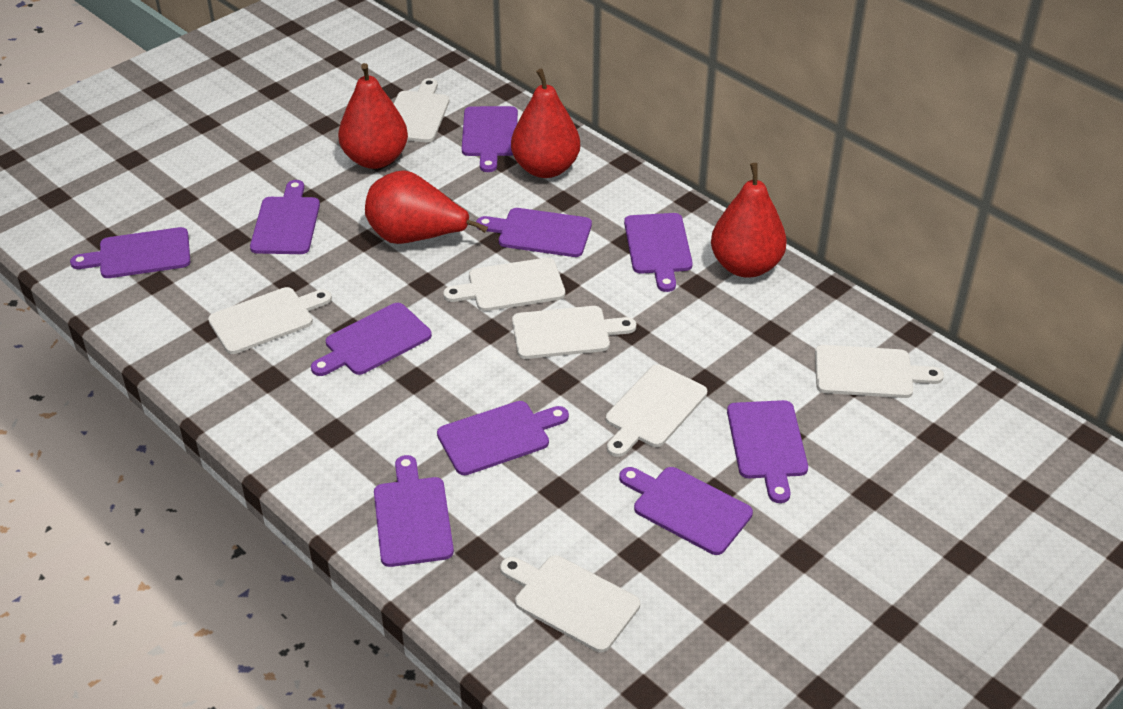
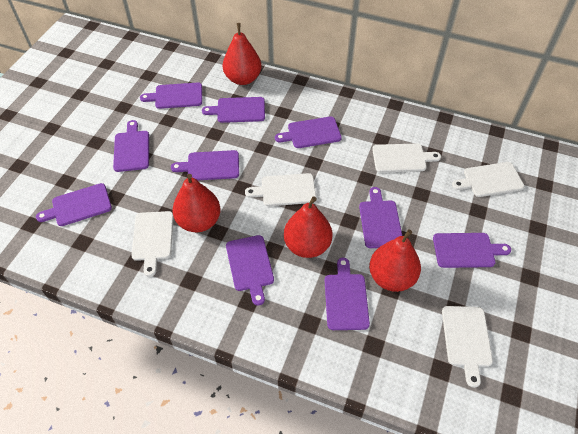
white cutting board: [208,287,332,354] [394,78,449,142] [443,258,565,311] [500,555,640,652] [512,306,636,359] [606,365,707,457] [815,345,944,398] = 7 -> [131,211,174,277] [245,173,316,206] [372,143,441,172] [442,306,493,388] [452,162,524,197] = 5

